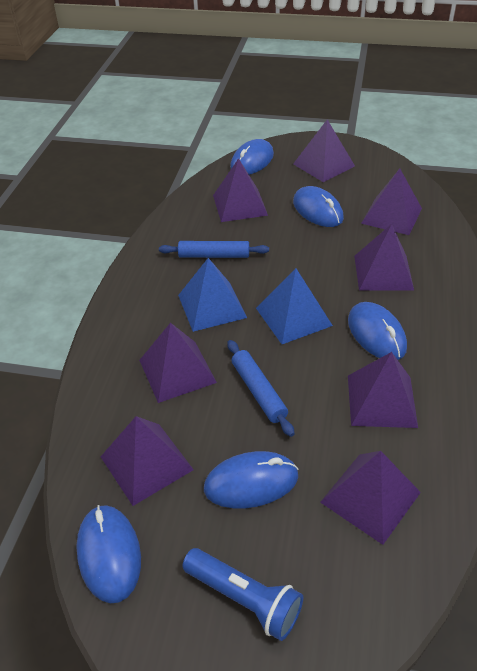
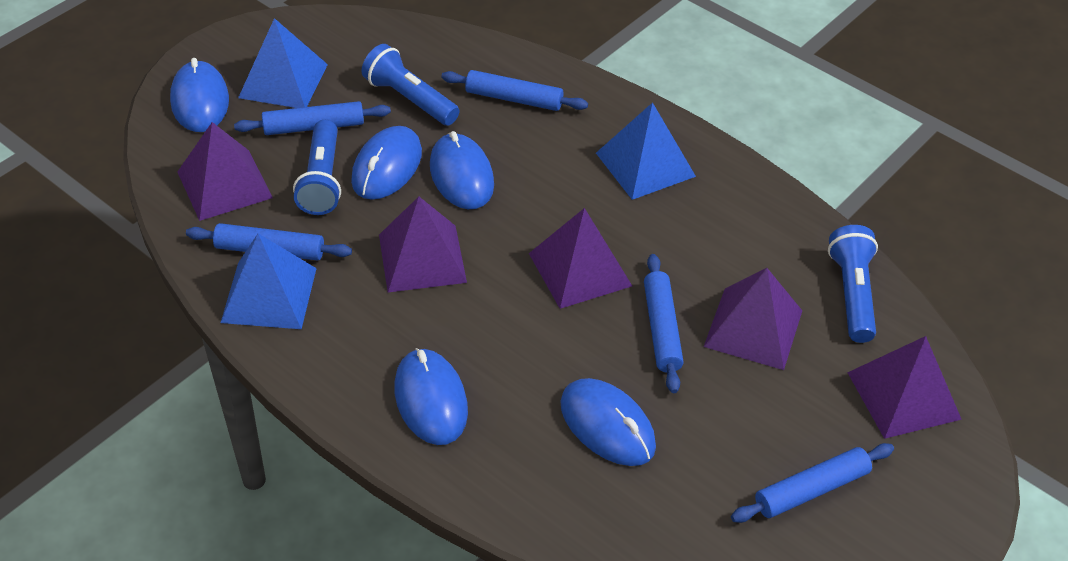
blue flashlight: [182,548,303,641] = 1 -> [293,120,341,215] [361,44,460,126] [828,225,878,343] = 3
blue pyramid: [178,258,247,332] [256,268,333,344] = 2 -> [221,233,317,329] [238,18,328,108] [596,102,696,200] = 3
blue rolling pin: [159,241,269,258] [227,340,295,437] = 2 -> [186,223,352,261] [234,101,391,135] [441,70,588,111] [644,254,684,393] [731,443,894,523] = 5
purple pyramid: [101,416,194,506] [139,323,217,403] [213,158,268,222] [293,120,355,182] [320,451,421,545] [348,352,418,428] [354,224,414,291] [361,168,422,235] = 8 -> [177,122,273,221] [379,197,467,292] [529,208,632,309] [704,268,802,370] [847,336,962,439] = 5

